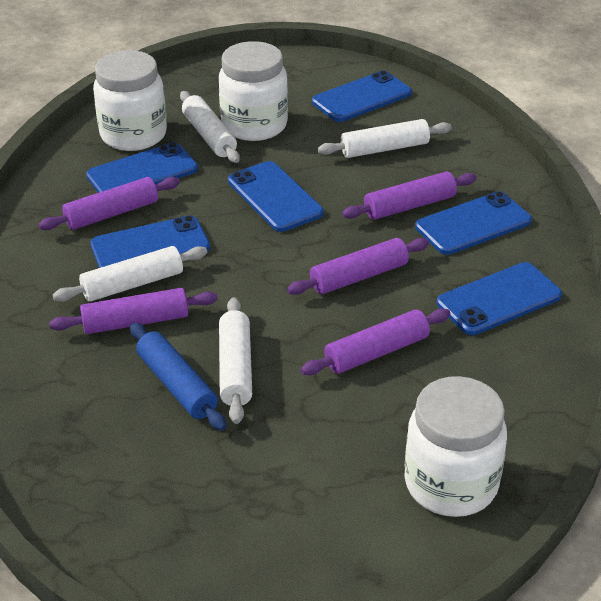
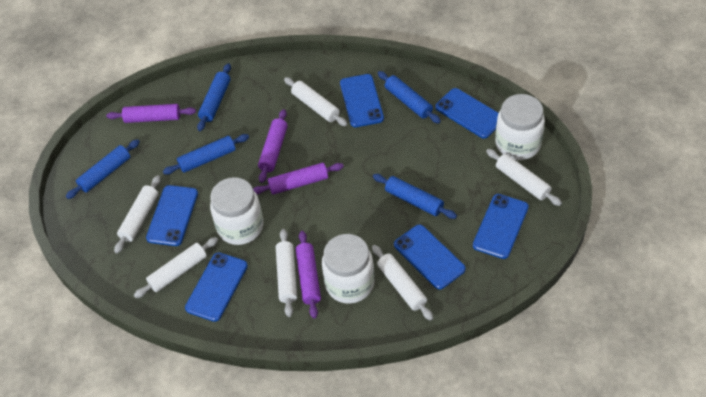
blue rolling pin: [130,323,227,431] = 1 -> [66,139,140,199] [163,134,249,175] [197,63,231,131] [373,174,457,219] [378,71,441,124] = 5
purple rolling pin: [38,177,180,230] [49,288,218,334] [287,238,429,295] [301,308,451,375] [342,171,477,220] = 5 -> [106,104,196,123] [253,163,344,195] [258,109,288,183] [296,231,321,319] = 4
white rolling pin: [53,246,207,302] [180,91,240,163] [219,297,252,424] [318,119,452,158] = 4 -> [114,175,161,253] [134,237,218,298] [276,229,297,317] [284,77,347,126] [372,245,433,321] [486,149,562,206] = 6

